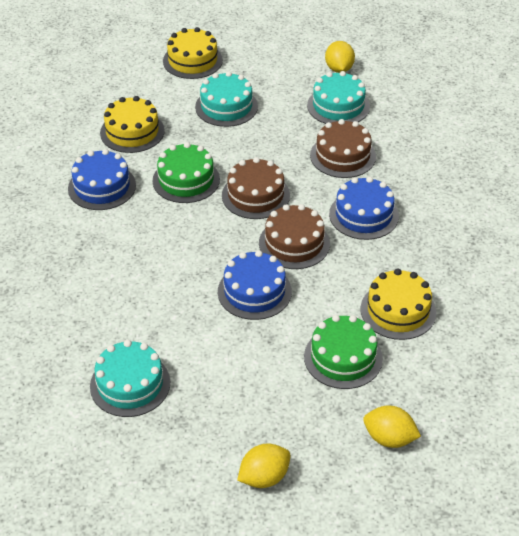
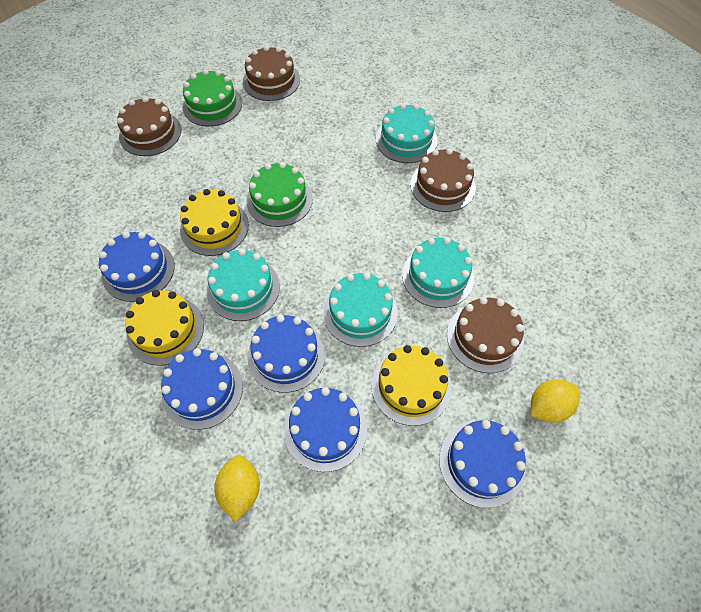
blue cake: [68,149,136,210] [218,250,292,320] [329,177,399,240] = 3 -> [99,232,175,302] [161,348,243,430] [247,315,325,393] [284,387,367,472] [439,420,526,508] = 5
brown cake: [222,157,290,219] [259,204,330,269] [310,119,376,178] = 3 -> [117,97,181,156] [243,46,300,101] [410,148,476,212] [447,297,524,373] = 4
turquoise cake: [90,340,170,417] [195,71,258,127] [307,71,370,124] = 3 -> [207,249,280,321] [323,273,398,347] [376,103,438,163] [402,237,474,308] = 4
yellow lemon: [237,444,291,488] [325,41,355,73] [363,405,421,448] = 3 -> [214,455,260,522] [530,379,580,423] = 2

